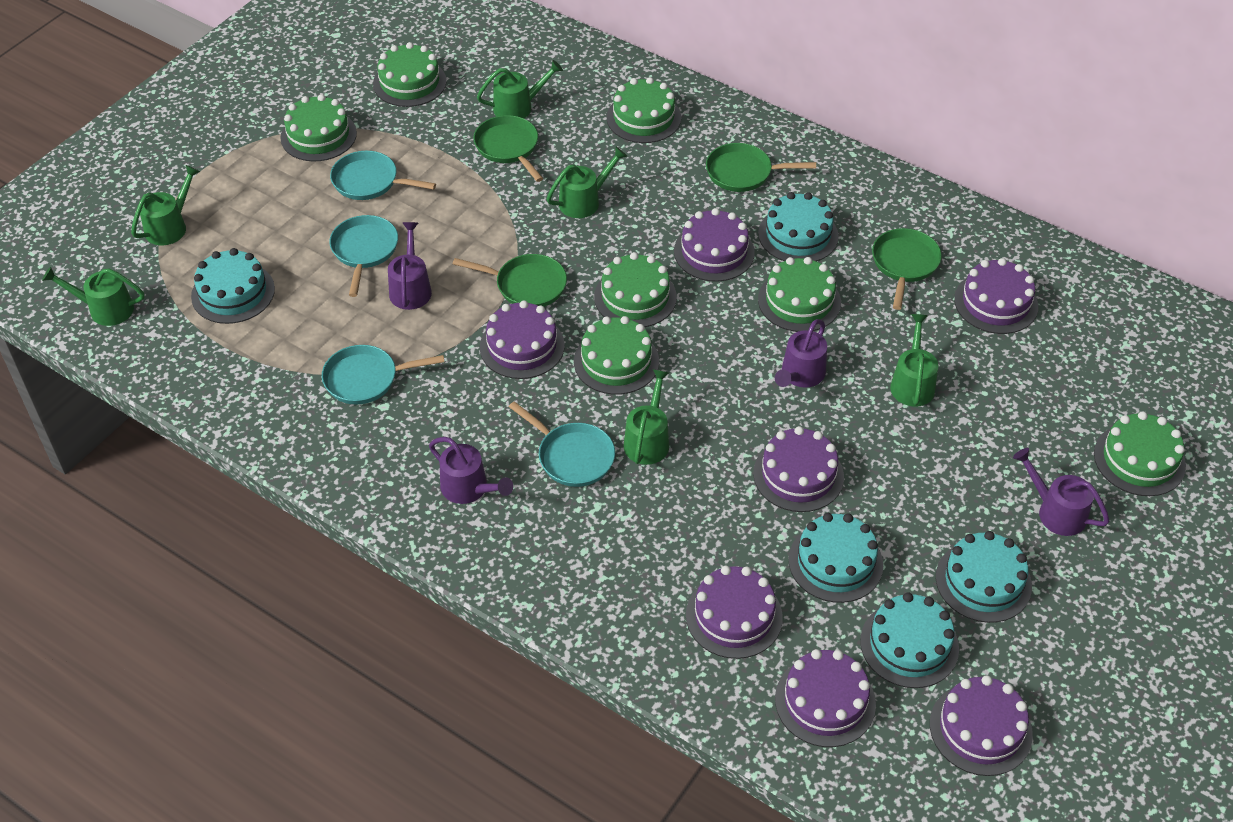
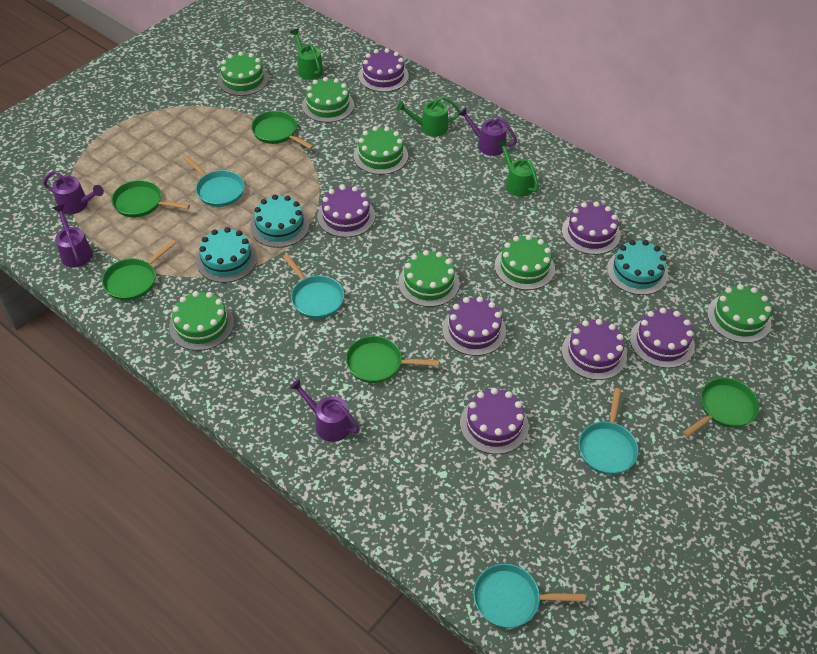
green pan: [453,254,567,307] [474,115,543,182] [706,143,816,192] [872,228,942,310] = 4 -> [102,240,176,301] [111,180,190,217] [251,111,314,149] [346,336,439,383] [683,378,759,437] = 5
green watering can: [42,266,145,326] [131,165,200,245] [477,60,563,118] [547,147,627,218] [623,369,669,465] [890,314,939,406] = 6 -> [290,28,324,80] [396,96,460,137] [497,139,539,197] = 3
turquoise cake: [191,248,275,324] [758,192,838,262] [789,513,883,603] [860,592,959,688] [936,531,1032,623] = 5 -> [196,227,257,283] [250,195,309,248] [607,240,668,295] = 3

